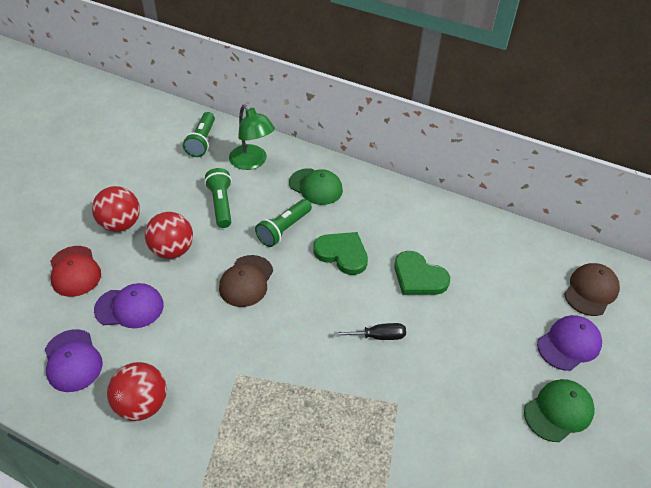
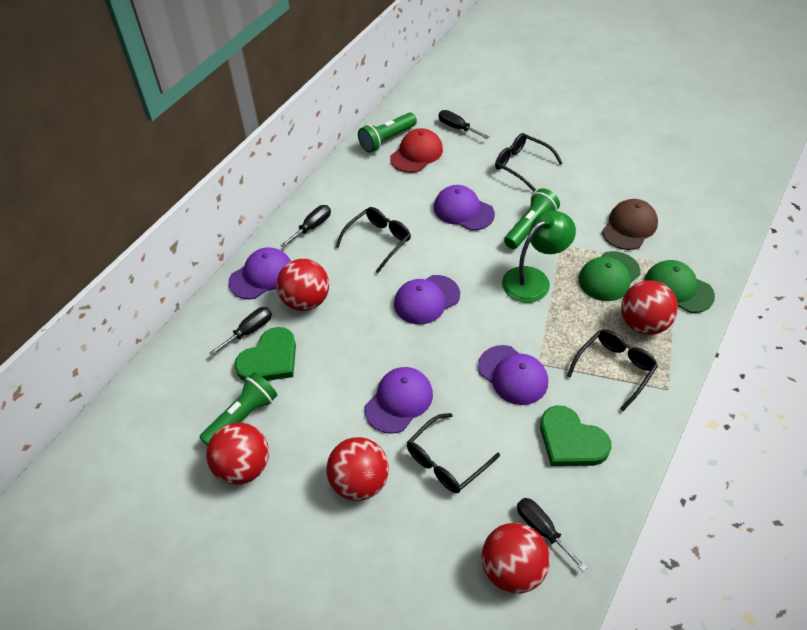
black glasses: none = 0 -> [336,207,411,273] [407,413,500,493] [495,133,562,192] [567,329,658,411] = 4
black screwdriver: [334,323,406,340] = 1 -> [209,307,272,356] [280,205,331,248] [439,110,489,139] [517,498,587,572] = 4
brown cap: [219,255,273,307] [564,263,620,316] = 2 -> [602,199,658,250] = 1
purple cap: [45,329,103,392] [94,283,164,328] [537,315,602,371] = 3 -> [228,247,291,299] [365,367,433,434] [394,275,460,325] [434,185,495,231] [478,345,548,405] = 5
red ball: [92,186,140,232] [107,362,167,421] [145,212,193,259] = 3 -> [206,422,269,485] [276,259,329,311] [327,437,389,501] [482,523,550,594] [621,280,678,335] = 5

